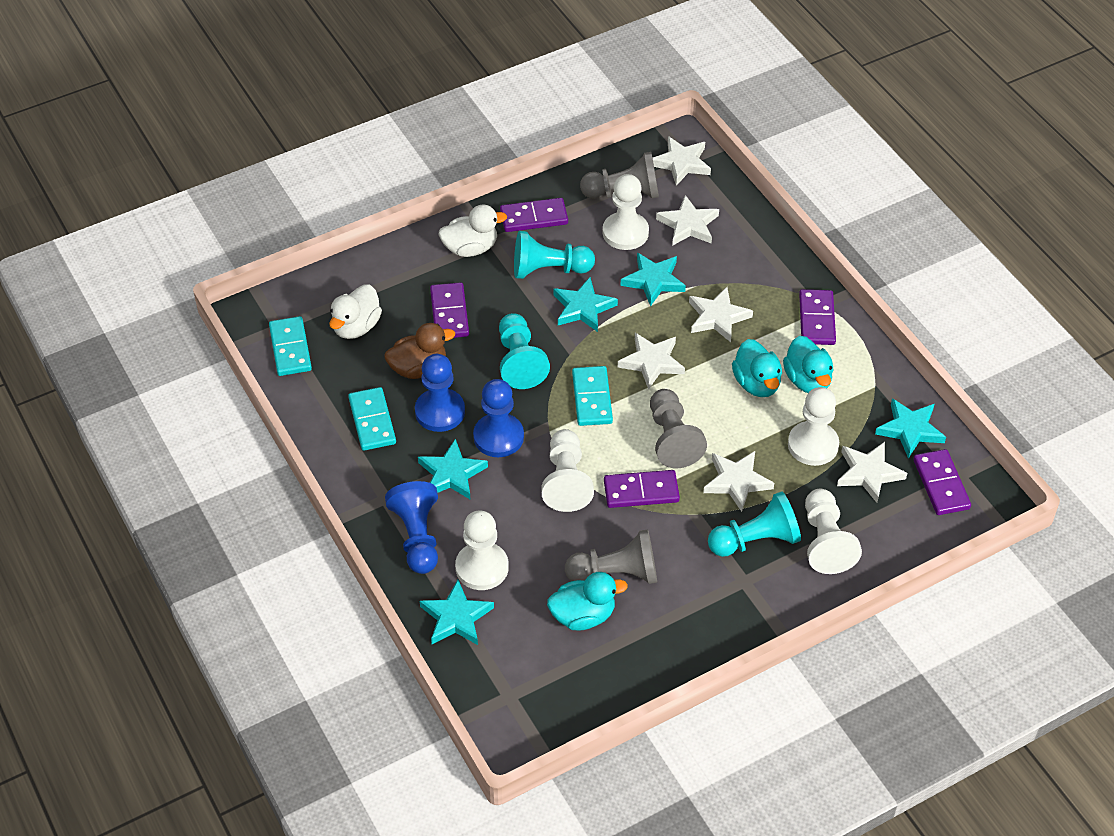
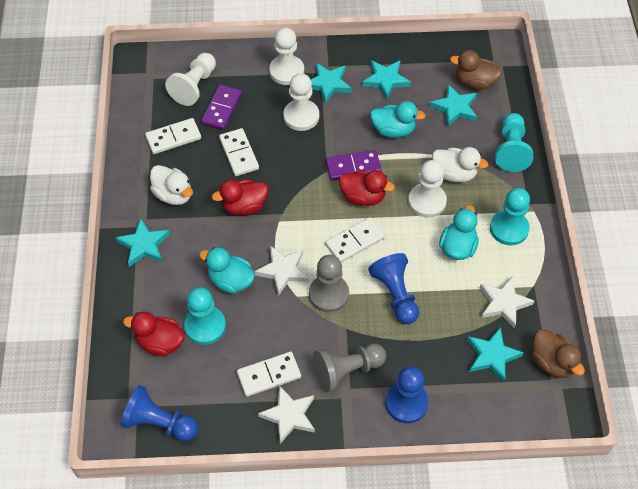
brown duck: [385,323,455,379] = 1 -> [450,50,502,90] [532,329,585,378] = 2
grey pawn: [565,529,657,584] [580,152,659,199] [650,389,707,468] = 3 -> [309,255,349,312] [313,344,386,392] = 2
purple domino: [430,282,469,338] [500,198,568,232] [604,470,680,508] [799,289,836,345] [913,449,971,515] = 5 -> [201,85,242,130] [326,150,382,181] = 2
red duck: none = 0 -> [123,312,185,356] [212,180,268,215] [339,170,395,206] = 3
turquoise domino: [269,316,312,376] [348,387,396,451] [572,366,613,426] = 3 -> none = 0
white domino: none = 0 -> [145,118,201,154] [219,128,259,176] [237,352,301,397] [325,217,384,263] = 4
white pawn: [455,511,509,590] [541,429,594,512] [603,174,649,250] [788,387,839,466] [805,489,862,574] = 5 -> [165,53,216,106] [269,28,304,85] [283,73,319,131] [408,160,447,218] = 4
white star: [618,333,685,390] [653,136,711,186] [656,195,719,246] [689,287,753,342] [703,451,774,512] [837,442,907,503] = 6 -> [254,246,309,296] [258,385,315,444] [480,276,534,328] = 3

